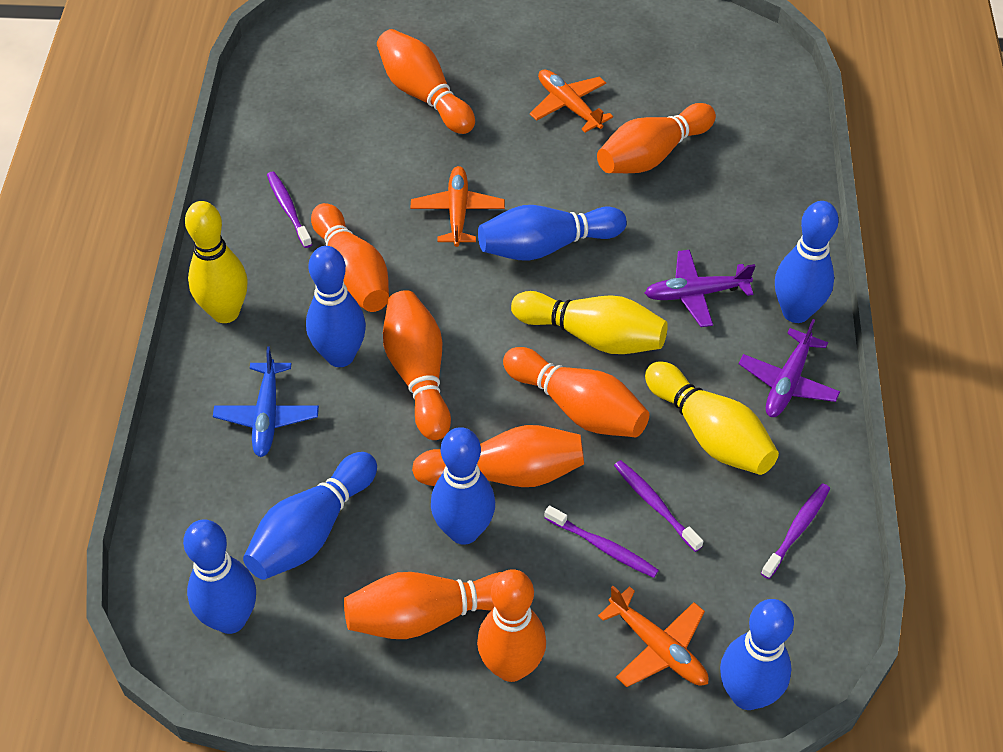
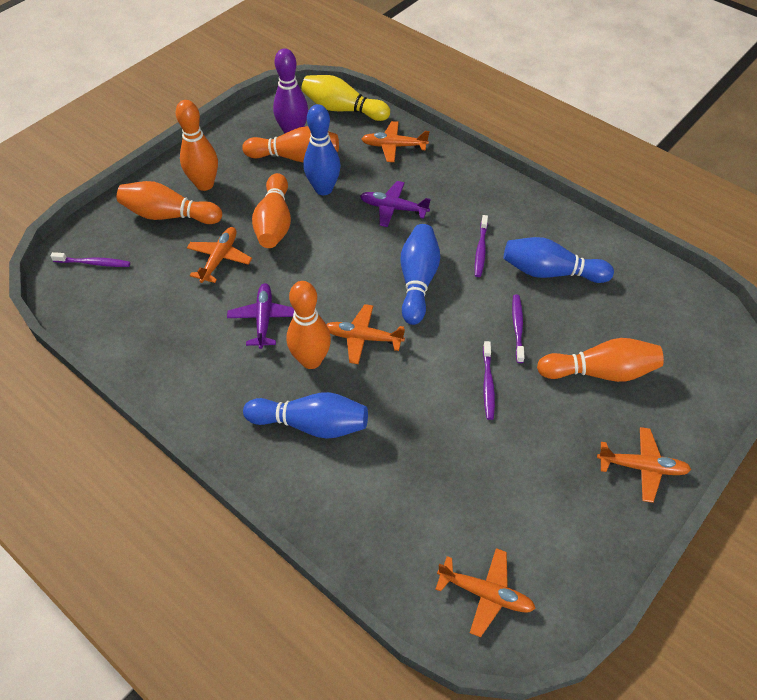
blue bowling pin: [183,519,256,634] [243,452,377,580] [306,246,366,367] [431,427,495,545] [478,205,627,261] [720,599,794,710] [775,201,839,323] = 7 -> [243,392,368,439] [303,104,341,195] [401,224,440,325] [503,237,614,283] = 4
blue plane: [213,347,319,457] = 1 -> none = 0
orange bowling pin: [311,203,389,312] [344,572,502,639] [377,29,475,134] [383,290,451,440] [412,425,584,487] [477,569,546,682] [503,347,649,437] [597,103,716,173] = 8 -> [117,181,222,224] [176,100,218,191] [242,126,339,163] [252,173,291,248] [287,281,331,369] [537,338,664,382] = 6
orange plane: [411,166,505,247] [530,69,613,133] [598,586,709,687] = 3 -> [187,227,252,283] [326,304,405,364] [361,121,429,162] [435,548,536,637] [597,427,692,503] = 5
purple bowling pin: none = 0 -> [273,48,308,134] = 1
yellow bowling pin: [185,201,248,323] [511,291,668,354] [645,362,779,475] = 3 -> [301,75,390,121] = 1

